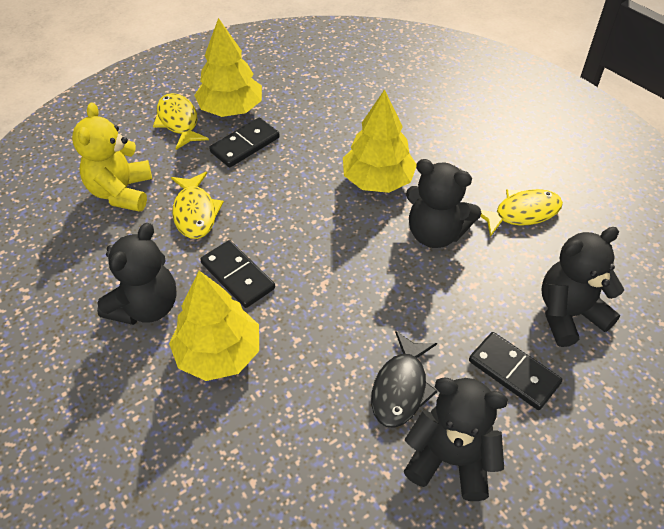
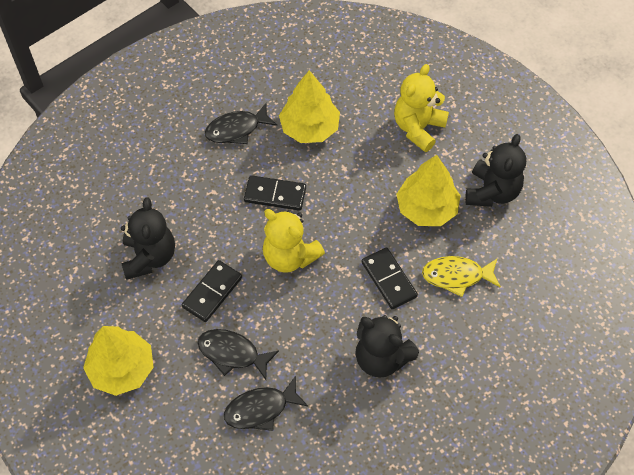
black fish: [371,331,438,428] = 1 -> [197,329,279,380] [205,103,277,144] [224,376,308,431] = 3
black teddy bear: [97,223,177,325] [404,377,508,501] [406,159,481,248] [541,227,624,347] = 4 -> [121,197,175,280] [355,315,419,378] [465,134,526,207] = 3
yellow fish: [153,93,209,150] [171,172,224,239] [480,189,563,237] = 3 -> [422,256,501,297] = 1
yellow teddy bear: [72,103,152,212] = 1 -> [263,209,325,273] [394,64,449,152] = 2

